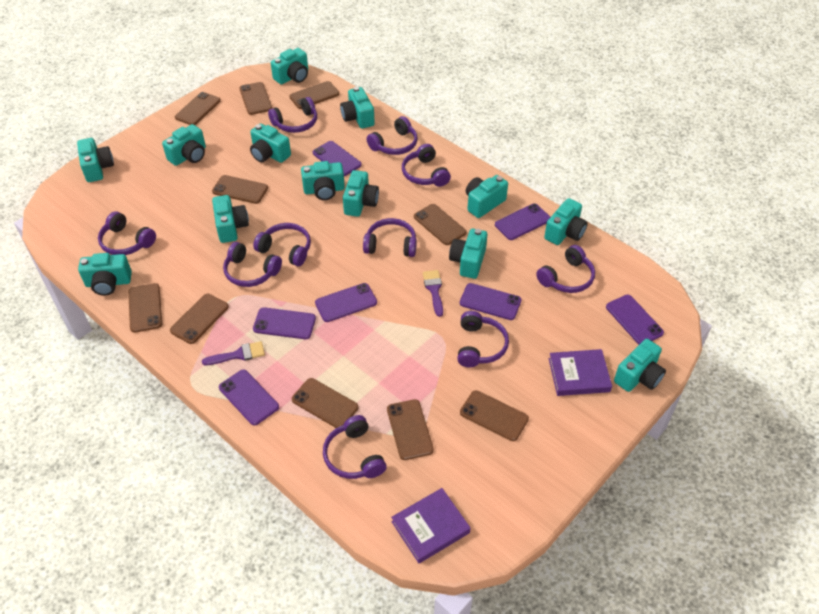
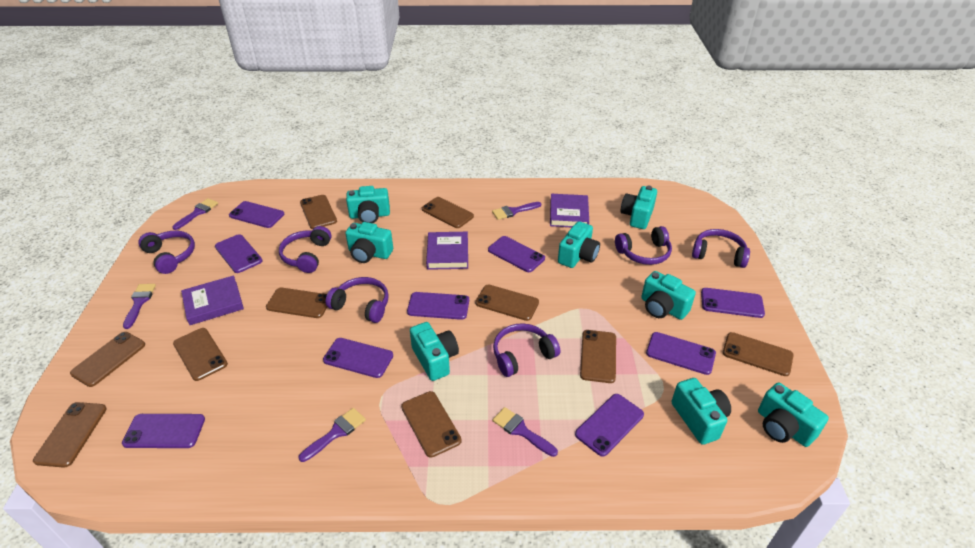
purple book: [391,488,471,563] [549,349,612,396] = 2 -> [181,275,244,325] [426,232,468,270] [550,194,589,227] = 3
purple brush: [202,341,265,365] [423,270,443,317] = 2 -> [123,284,156,329] [172,198,218,230] [299,408,366,462] [492,202,541,220] [492,407,558,457] = 5
purple headphones: [98,211,156,255] [223,242,282,287] [253,223,311,267] [268,97,317,133] [323,415,387,479] [363,218,417,257] [367,116,418,155] [402,144,451,187] [457,311,509,367] [536,245,595,293] = 10 -> [138,231,195,274] [279,226,331,273] [326,277,389,323] [493,323,560,377] [615,226,672,265] [692,229,750,268] = 6
purple phone: [219,370,279,425] [253,307,316,339] [313,141,362,176] [315,283,377,322] [460,283,521,320] [495,203,550,240] [606,295,664,344] = 7 -> [122,414,205,448] [215,234,263,273] [229,201,284,228] [323,338,393,378] [407,292,469,320] [488,236,545,272] [575,394,644,457] [646,332,716,375] [701,288,765,318] = 9
turquoise camera: [77,138,114,182] [78,253,132,296] [162,124,206,166] [212,195,249,243] [250,124,291,163] [271,48,308,84] [301,161,345,200] [340,87,375,129] [343,170,379,217] [449,229,487,279] [466,175,508,218] [544,198,588,245] [614,339,666,392] = 13 -> [345,222,393,263] [346,186,390,223] [410,322,459,381] [558,221,600,268] [620,186,657,229] [641,271,696,320] [671,378,731,445] [758,382,829,447] = 8

